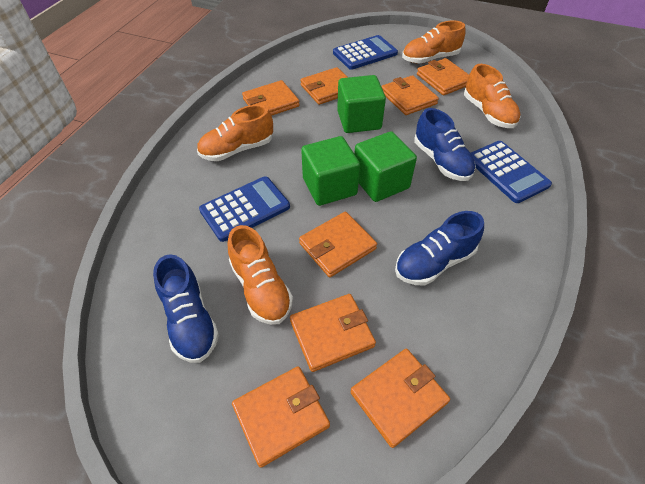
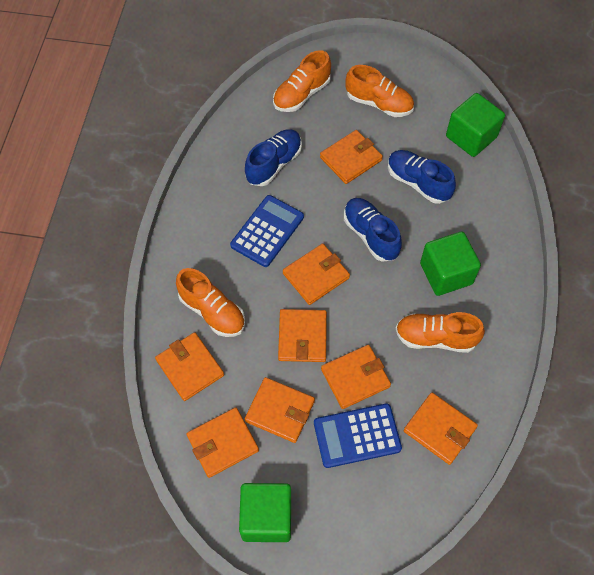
blue calculator: [199,176,290,242] [333,35,398,70] [471,141,552,203] = 3 -> [230,195,304,267] [314,403,402,468] = 2

